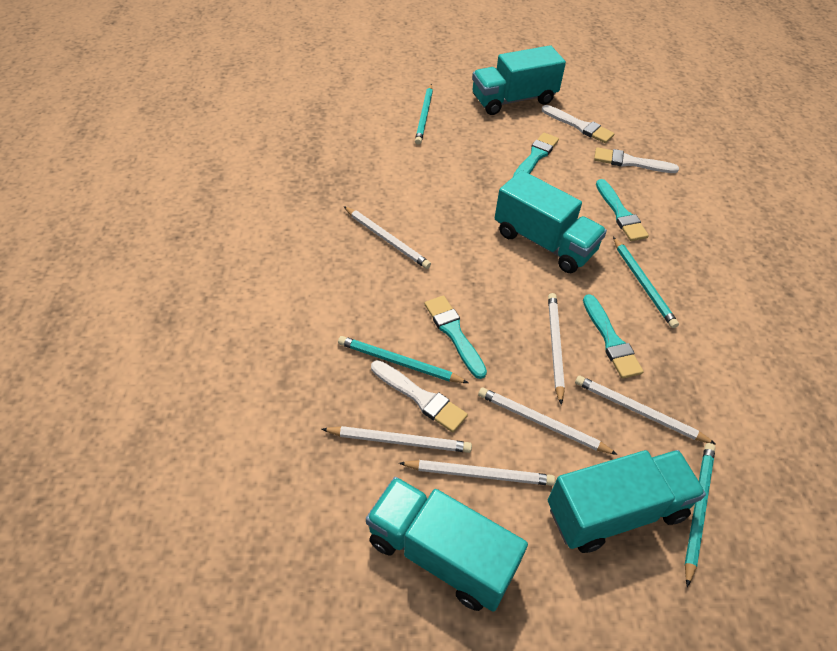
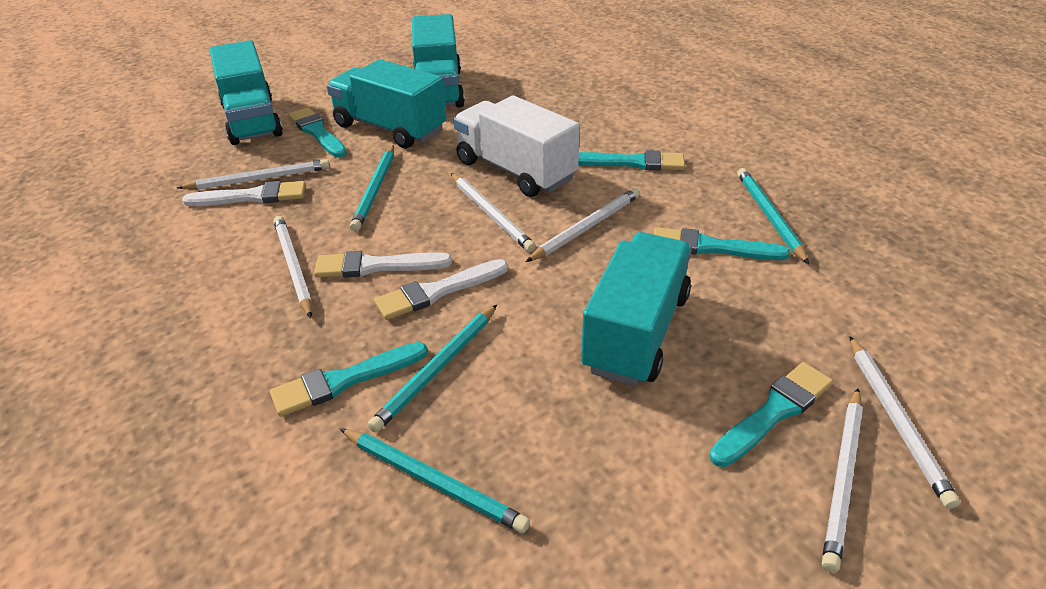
turquoise brush: [425,295,487,379] [513,132,559,177] [583,294,644,379] [596,179,649,241] = 4 -> [270,342,428,417] [289,107,347,158] [579,150,685,171] [654,227,790,260] [709,362,833,467] = 5
white truck: none = 0 -> [453,96,580,197] = 1

